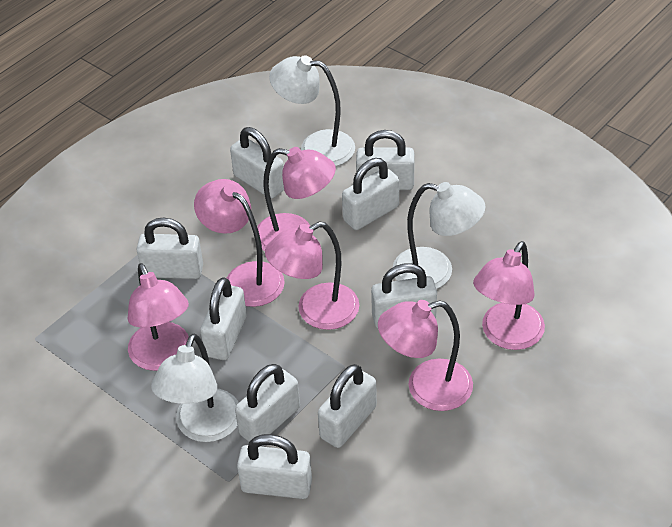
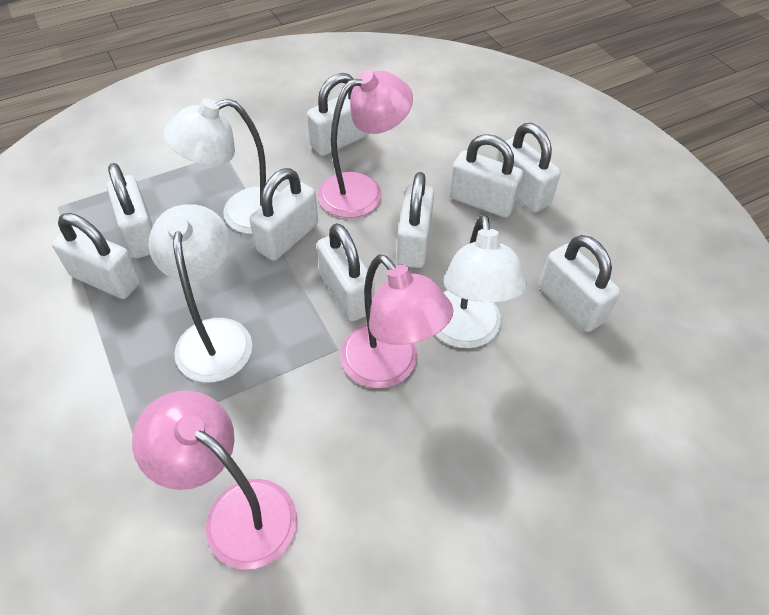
pink lamp: [127,263,189,371] [194,179,285,307] [257,147,336,251] [265,222,359,330] [378,300,473,411] [473,241,545,350] = 6 -> [132,391,297,570] [318,70,413,218] [340,254,453,388] = 3

